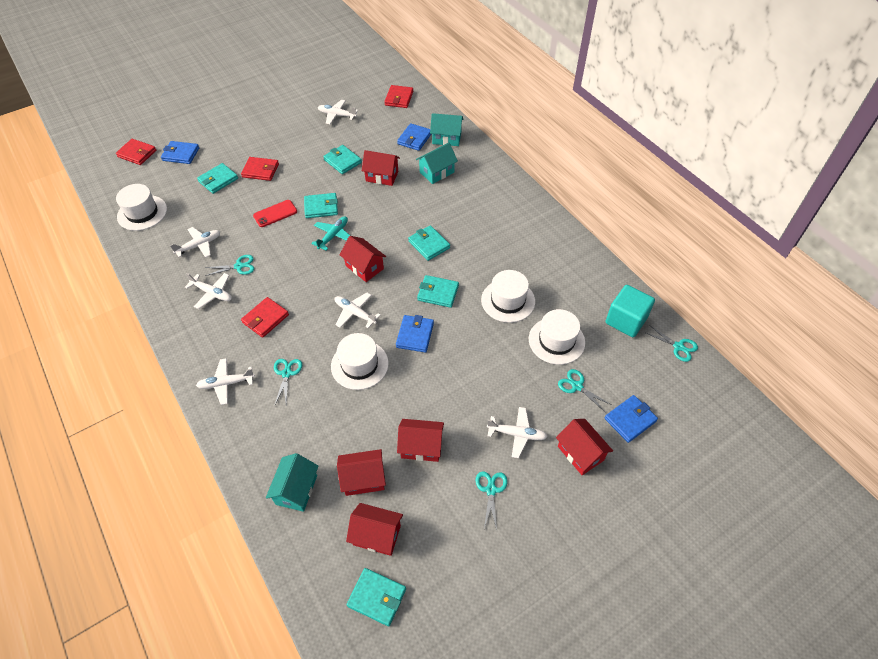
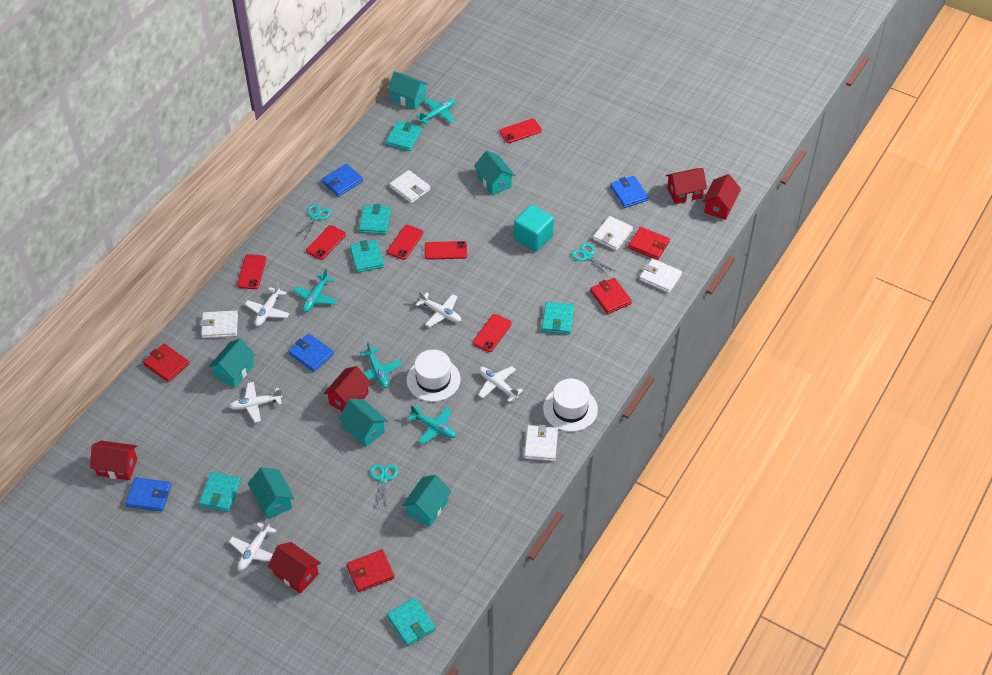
red house: [337,449,386,496] [340,236,386,282] [346,503,403,556] [362,150,400,186] [397,419,444,462] [556,419,613,475] = 6 -> [90,441,137,480] [268,542,321,594] [324,366,371,411] [666,168,707,204] [702,174,741,220] = 5
red phone: [253,200,297,227] = 1 -> [237,254,266,289] [306,225,346,260] [387,225,424,260] [425,241,467,260] [473,314,512,352] [500,119,542,143] = 6
turquoise house: [266,453,319,512] [416,142,458,184] [430,113,464,146] = 3 -> [208,339,256,388] [248,467,294,519] [339,399,388,447] [388,71,428,110] [402,475,452,527] [474,151,515,195] = 6
turquoise plane: [311,216,350,251] = 1 -> [293,269,337,312] [360,342,402,388] [407,405,456,445] [416,98,456,125] = 4
turquoise scissors: [205,255,254,276] [274,359,302,406] [476,471,507,530] [558,369,612,413] [644,325,698,362] = 5 -> [297,204,331,238] [370,464,398,508] [571,243,614,276] = 3
white hat: [116,184,167,231] [331,333,389,390] [481,270,535,323] [529,309,585,365] = 4 -> [407,349,460,402] [543,379,598,432] = 2
white plane: [170,227,220,258] [185,273,232,309] [196,358,255,405] [318,100,358,124] [334,292,381,328] [487,407,548,458] = 6 -> [229,382,282,423] [229,519,277,571] [245,282,290,326] [415,291,461,327] [478,366,523,402] = 5
white wallet: none = 0 -> [200,310,238,338] [389,170,431,203] [524,424,558,461] [593,216,633,251] [639,259,682,293] = 5

